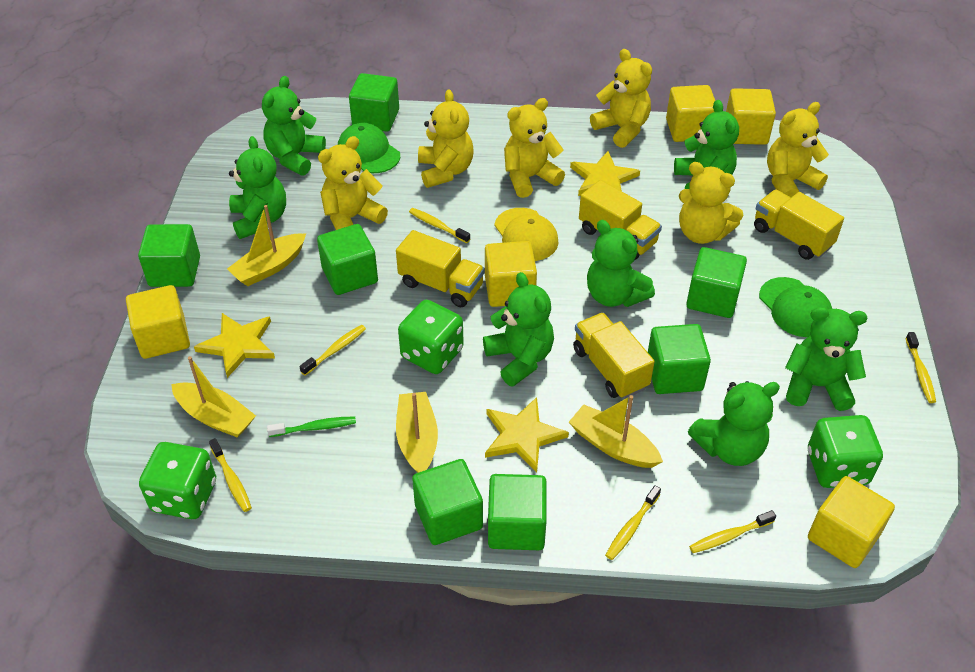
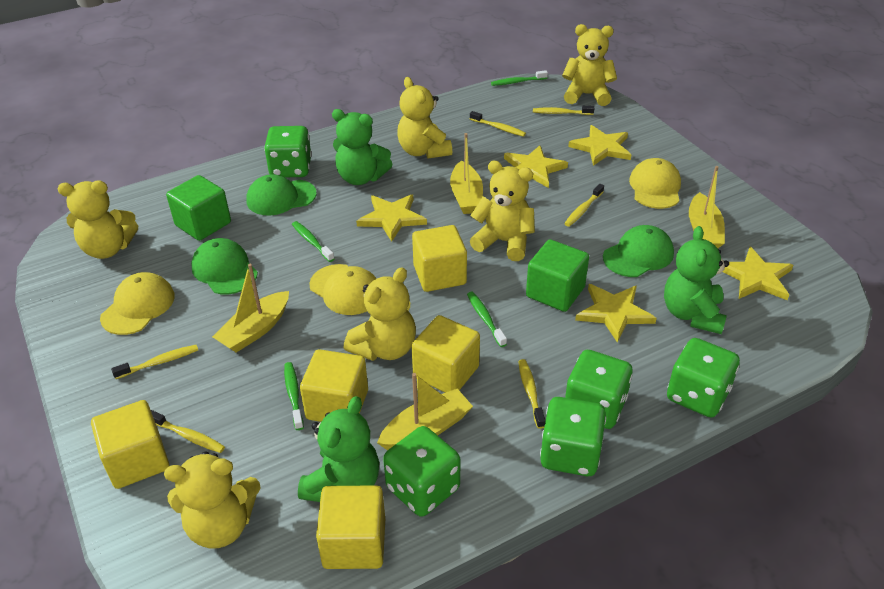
green cap: [338,123,400,173] [759,277,832,337] = 2 -> [191,238,258,295] [246,175,317,216] [603,225,674,277] = 3
green cube: [138,224,200,287] [317,224,378,295] [349,73,399,132] [412,459,483,545] [488,474,547,550] [648,324,711,394] [686,247,747,318] = 7 -> [166,175,231,241] [526,239,589,312] = 2
green dice: [139,442,216,519] [398,300,464,374] [808,415,883,488] = 3 -> [264,126,312,177] [383,426,460,517] [540,397,606,476] [565,350,632,429] [667,338,740,418] = 5
green teddy bear: [229,136,286,239] [262,76,326,176] [483,272,554,387] [587,220,655,307] [674,100,739,189] [688,381,780,466] [785,307,867,411] = 7 -> [298,396,379,502] [332,109,393,185] [664,226,729,334] = 3
green toothbrush: [267,417,356,437] = 1 -> [284,362,304,430] [292,221,334,262] [467,292,507,347] [491,70,548,86] = 4
yellow cap: [494,208,559,261] = 1 -> [100,272,175,335] [309,264,376,315] [629,158,681,209] = 3
yellow star: [194,313,275,378] [485,397,569,472] [570,151,640,196] = 3 -> [356,194,427,242] [504,145,568,188] [568,125,631,166] [575,284,657,343] [723,246,793,300] = 5
yellow truck: [396,230,485,307] [573,313,655,399] [579,180,662,260] [754,190,844,260] = 4 -> none = 0

